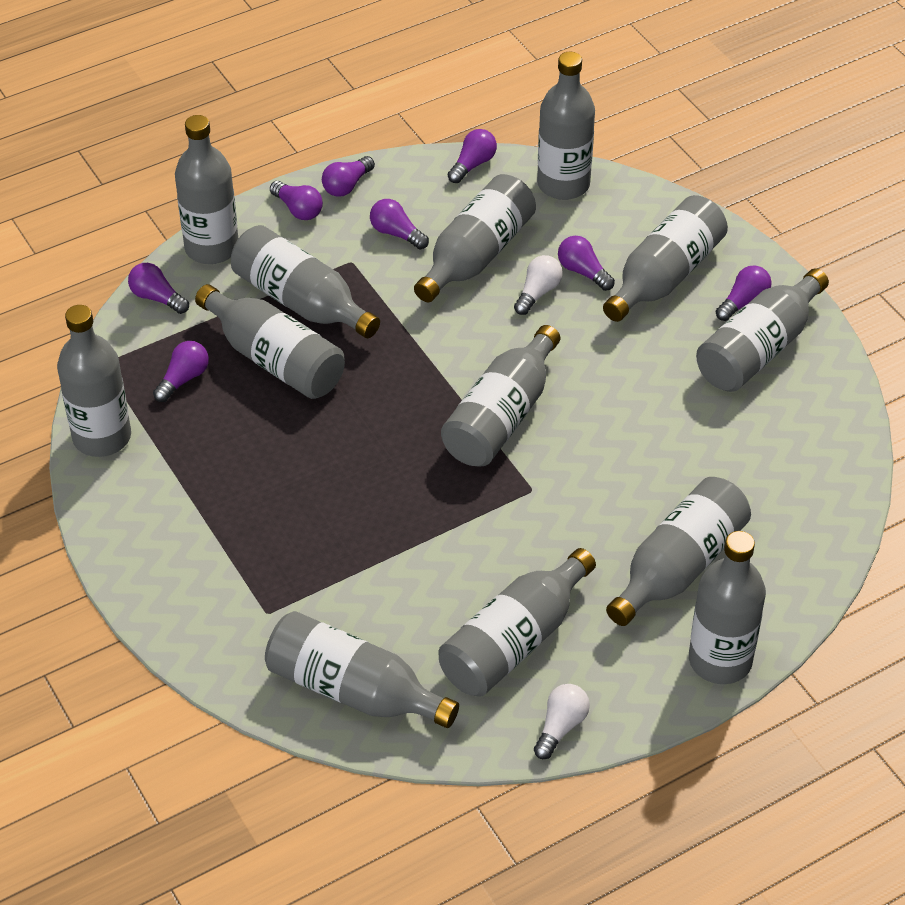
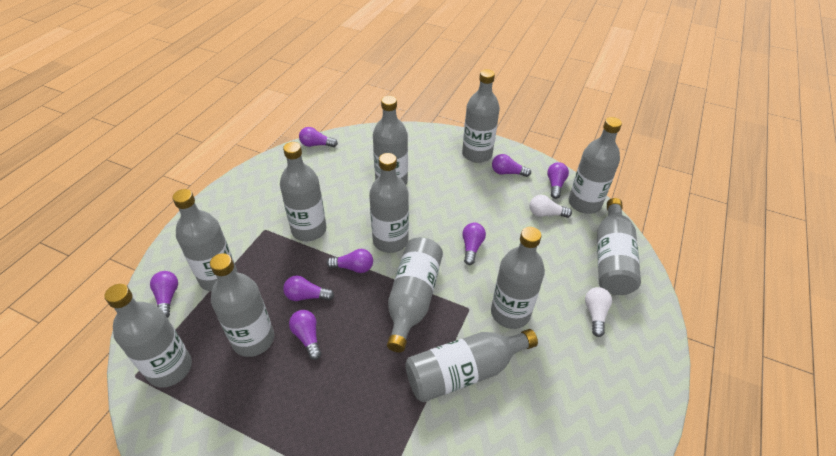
grey bottle: [57,305,131,457] [175,115,238,264] [195,284,345,399] [231,225,380,338] [265,611,459,728] [414,174,536,302] [439,548,596,697] [441,325,560,467] [537,52,595,200] [603,195,728,322] [606,477,751,626] [689,531,766,684] [696,268,829,392] = 13 -> [104,284,192,387] [172,189,238,291] [210,253,274,357] [280,142,327,241] [369,153,409,253] [373,96,408,185] [387,237,443,352] [405,329,538,402] [462,69,500,163] [491,227,545,329] [569,117,622,214] [597,198,641,295] = 12

